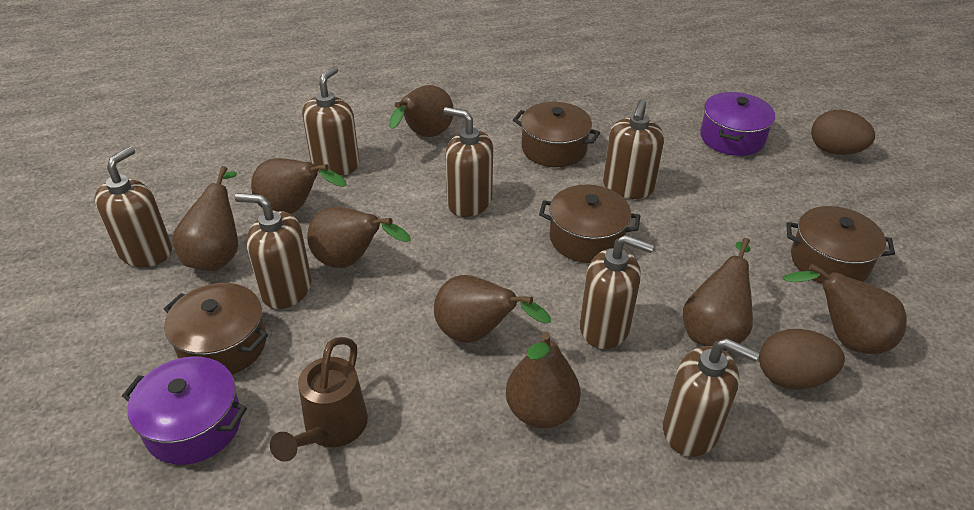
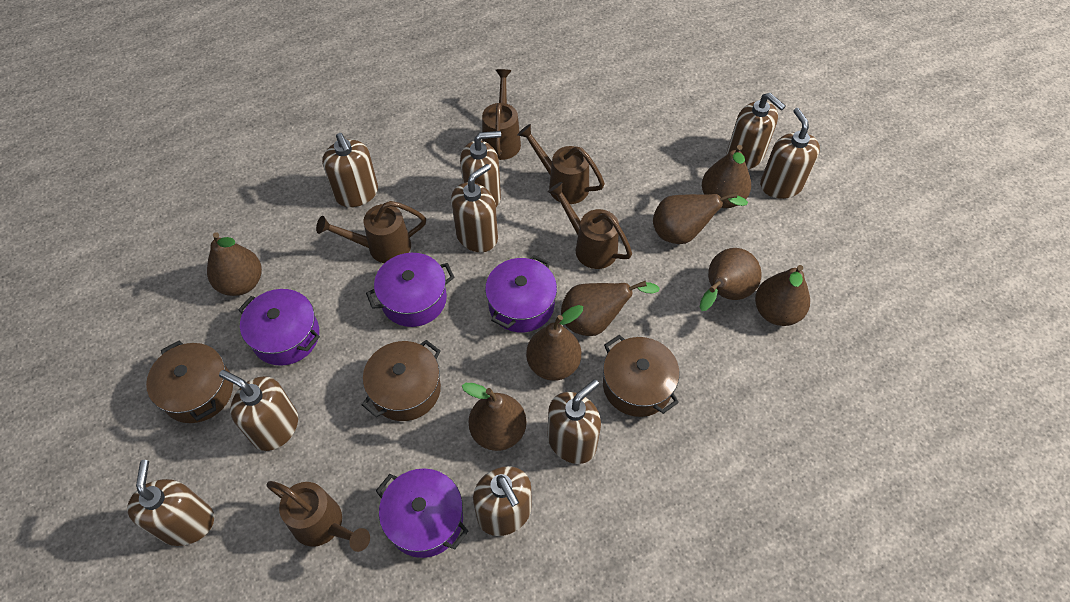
brown egg: [759,329,845,389] [811,110,875,155] = 2 -> none = 0
brown pot: [164,283,268,375] [513,102,600,167] [539,185,640,263] [786,206,895,284] = 4 -> [146,340,233,423] [362,340,441,421] [603,335,680,417] = 3
brown soap dispenser: [94,146,172,267] [235,193,311,309] [302,66,359,176] [443,107,493,217] [580,235,654,349] [603,99,664,199] [663,338,760,457] = 7 -> [127,460,214,546] [219,370,298,451] [322,133,378,207] [451,164,498,252] [460,131,501,207] [473,466,532,536] [547,379,601,464] [726,93,786,169] [760,108,820,199] = 9
brown watering can: [270,337,368,462] = 1 -> [267,481,370,552] [316,201,426,263] [482,69,521,160] [518,124,605,204] [548,182,632,269] = 5
purple pot: [122,356,247,465] [700,92,775,156] = 2 -> [238,289,320,366] [366,253,455,327] [376,468,468,558] [485,255,557,332] = 4

